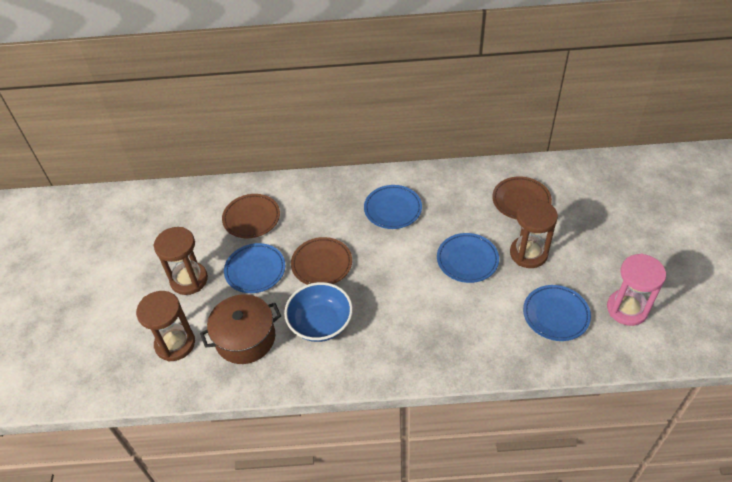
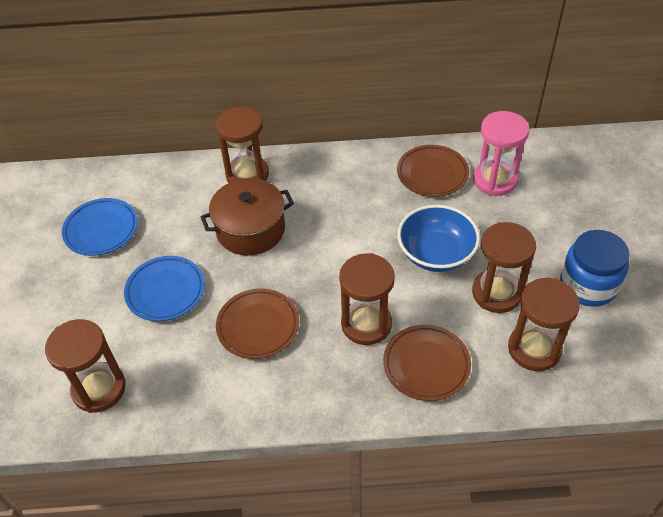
blue jar: none = 0 -> [560,230,630,307] = 1
blue plate: [224,243,285,293] [364,185,422,229] [437,233,499,283] [523,285,591,341] = 4 -> [62,198,138,256] [124,256,205,321] = 2
brown hourglass: [136,291,195,362] [154,227,208,295] [510,199,558,268] = 3 -> [45,319,126,413] [216,106,269,183] [339,253,395,345] [472,222,536,313] [508,278,580,371] = 5

